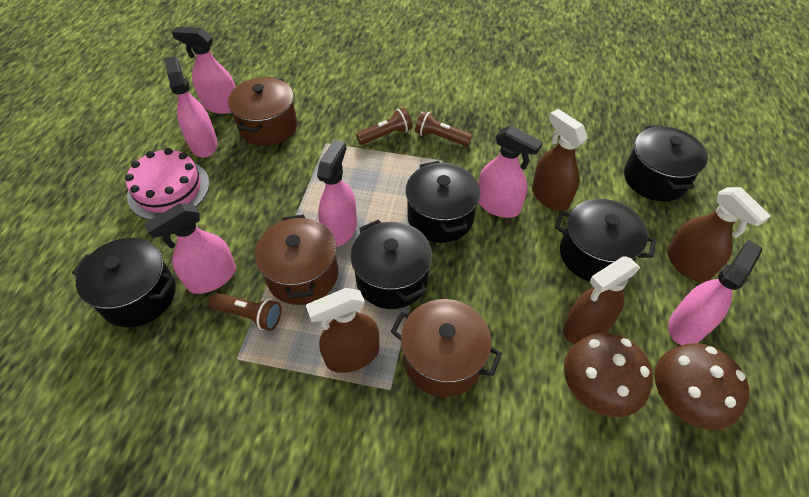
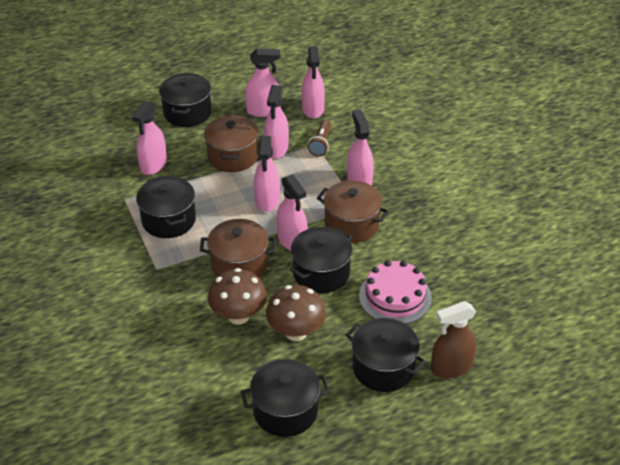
brown flashlight: [209,293,281,331] [356,107,413,145] [415,111,472,146] = 3 -> [308,120,331,156] = 1
brown spray bottle: [306,288,379,373] [532,109,588,211] [563,256,640,344] [667,187,771,282] = 4 -> [431,301,476,378] = 1
pink spray bottle: [144,203,236,294] [165,56,218,157] [172,27,236,114] [317,140,357,247] [478,126,543,218] [668,240,762,345] = 6 -> [132,100,167,175] [245,48,281,117] [254,136,280,212] [264,85,289,159] [277,174,307,251] [301,46,325,118] [347,109,374,186] = 7

